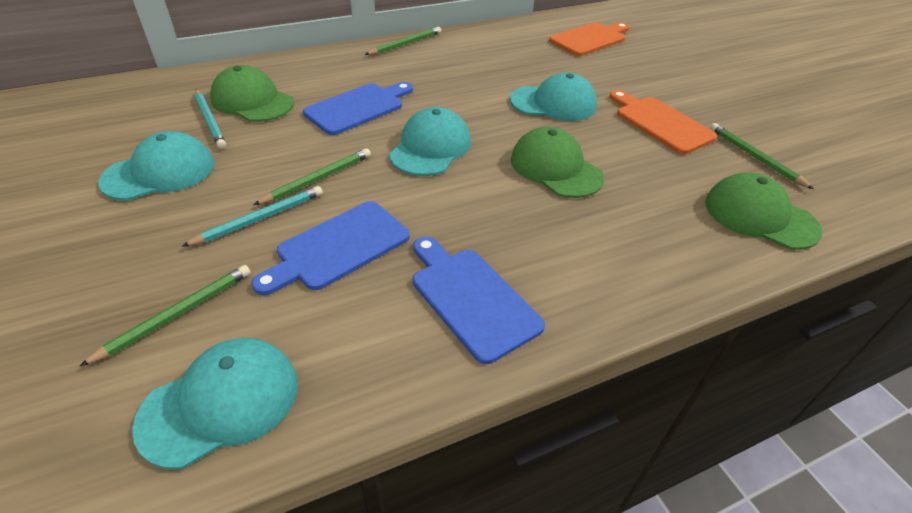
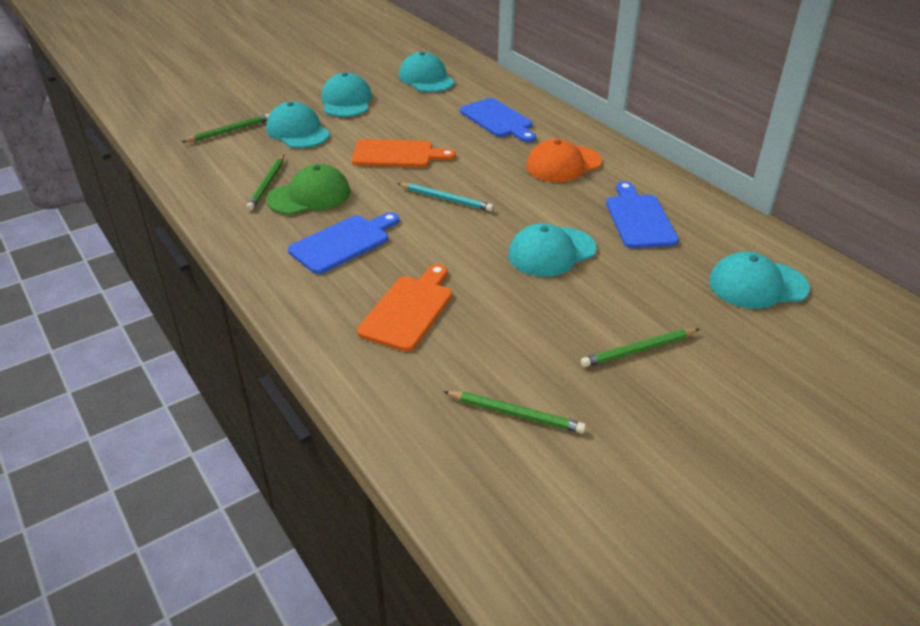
green cap: [210,65,294,122] [511,127,604,198] [705,173,823,250] = 3 -> [266,164,350,215] = 1
orange cap: none = 0 -> [526,139,602,182] = 1
turquoise cap: [98,131,214,201] [132,338,298,469] [389,107,471,176] [510,72,597,121] = 4 -> [266,102,330,148] [321,73,372,117] [399,52,455,92] [508,223,596,277] [709,252,810,309] = 5
turquoise pencil: [182,186,323,247] [195,90,226,149] = 2 -> [397,183,494,212] = 1

